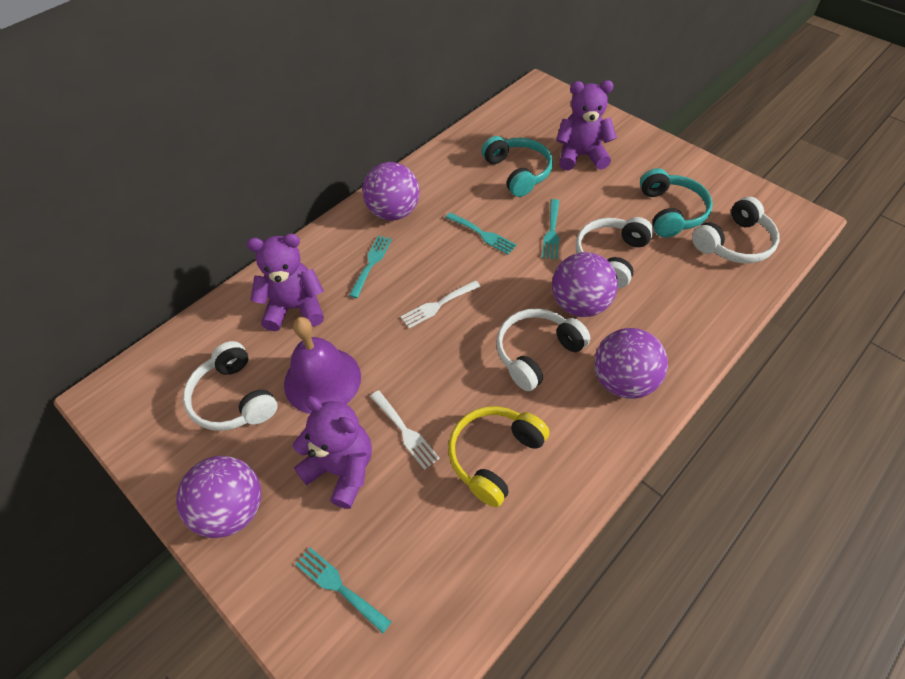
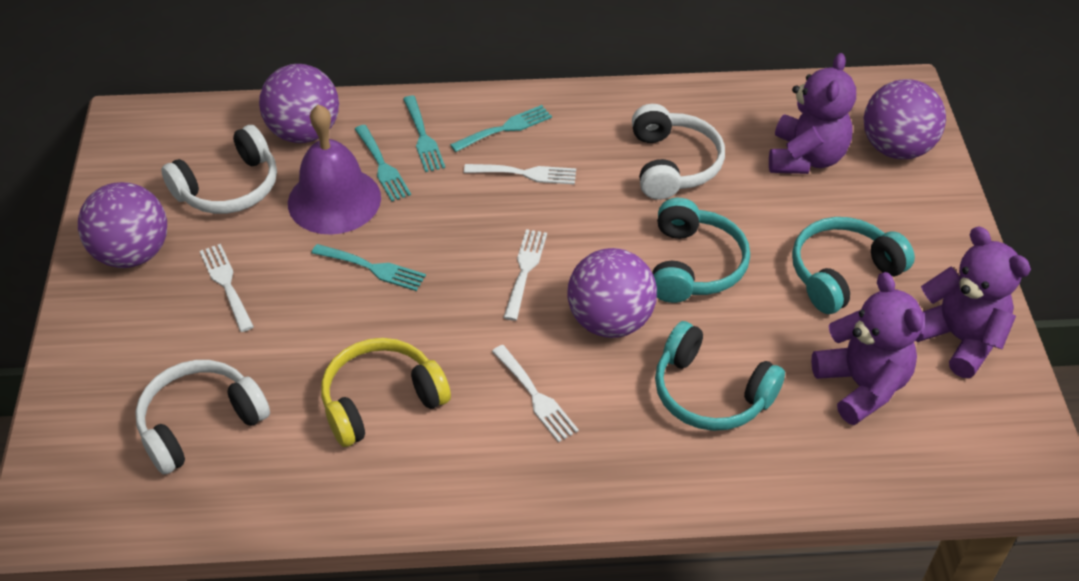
turquoise headphones: [481,136,553,197] [640,168,713,238] = 2 -> [652,198,750,303] [655,321,785,431] [792,217,915,314] = 3
white fork: [370,390,440,470] [401,280,481,328] = 2 -> [200,244,254,332] [464,164,576,185] [492,345,579,442] [503,229,547,321] = 4
white headphones: [183,341,277,431] [496,308,590,391] [576,217,654,288] [692,197,779,263] = 4 -> [135,360,270,475] [161,125,277,214] [632,104,725,200] = 3

